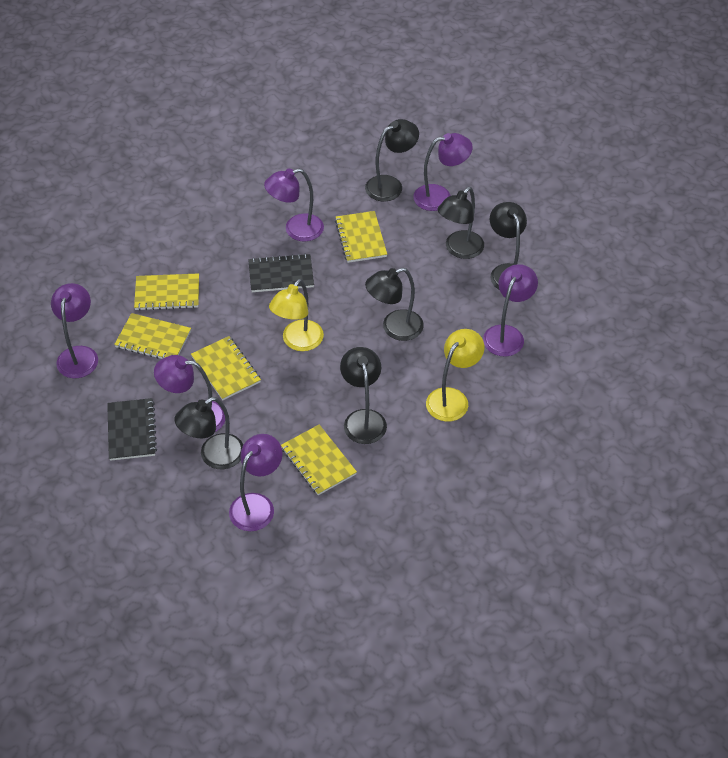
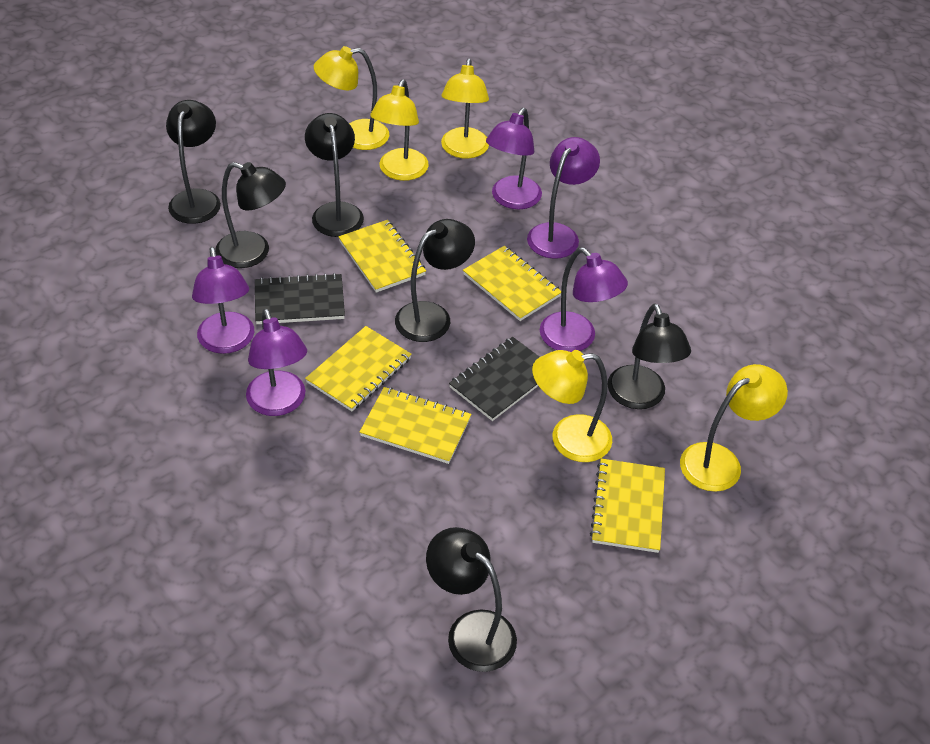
purple lamp: [51,283,98,378] [154,355,225,432] [229,434,282,531] [264,168,324,241] [413,133,473,211] [483,264,538,357] = 6 -> [192,247,254,354] [246,308,307,416] [486,108,542,209] [527,137,600,259] [540,248,628,352] = 5
yellow lamp: [269,279,324,351] [426,329,484,422] = 2 -> [314,46,389,150] [370,79,429,181] [441,59,489,158] [532,350,612,462] [680,364,788,492] = 5

